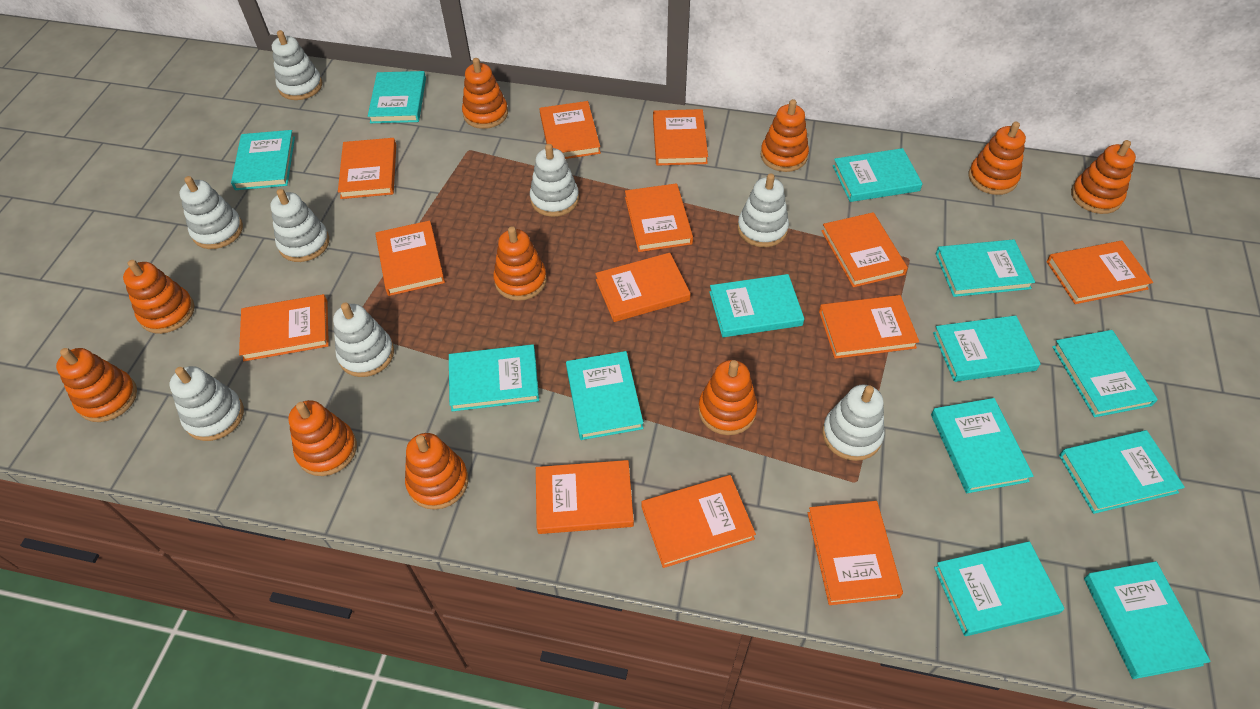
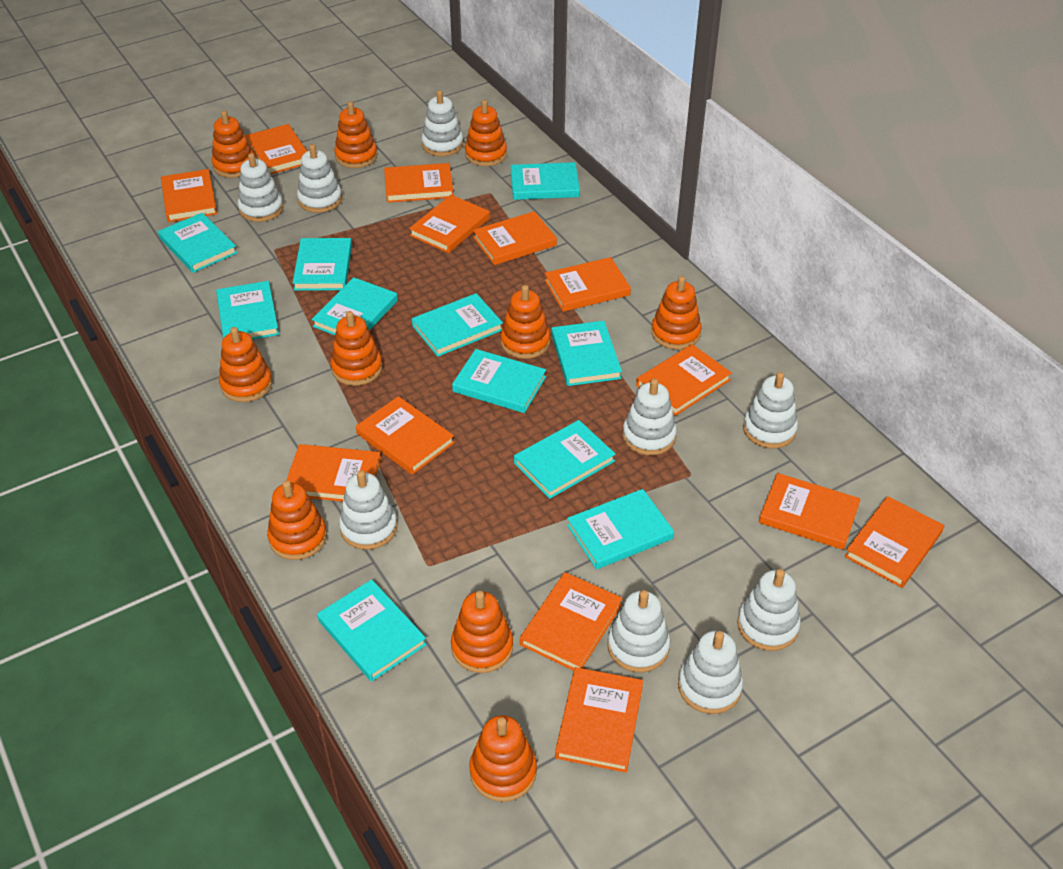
turquoise book: [231,130,295,190] [368,71,426,123] [449,344,539,411] [566,351,643,440] [709,274,804,337] [833,148,923,202] [931,398,1034,493] [933,316,1041,382] [934,541,1065,636] [936,239,1035,297] [1052,330,1158,417] [1059,430,1185,514] [1084,561,1211,679] = 13 -> [158,213,237,273] [216,281,279,340] [293,238,352,291] [312,277,398,335] [317,580,427,682] [412,293,503,357] [452,349,546,413] [511,162,580,200] [514,420,616,499] [551,321,622,386] [567,489,674,569] = 11
white stacking toy: [170,366,244,441] [180,176,243,249] [270,189,329,262] [272,30,322,100] [333,303,394,377] [530,144,579,217] [738,173,789,247] [822,385,885,461] = 8 -> [238,153,283,222] [297,144,342,213] [339,470,397,550] [421,90,463,156] [607,590,670,673] [622,379,677,455] [678,631,743,714] [737,569,801,651] [743,372,798,449] = 9

